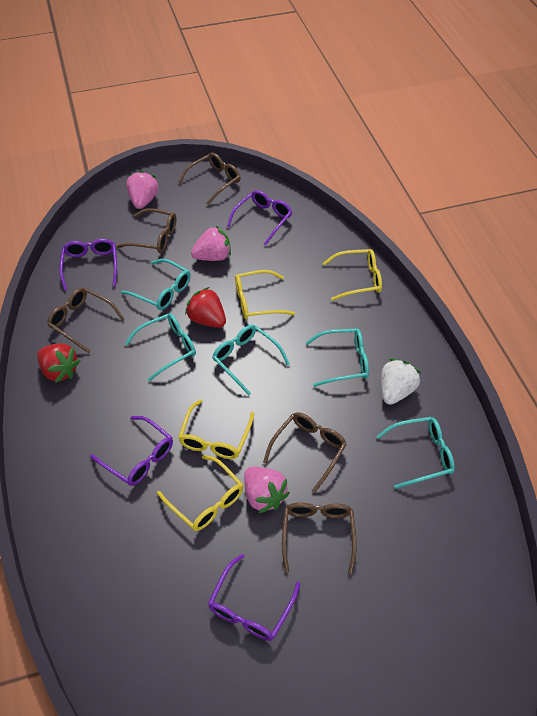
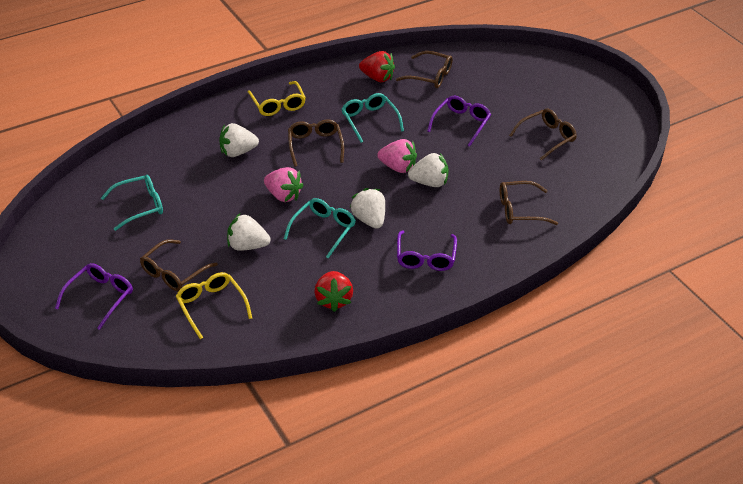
pink strawberry: [126,171,158,209] [191,226,231,261] [244,467,290,514] = 3 -> [264,167,304,202] [377,139,417,173] = 2
purple glasses: [59,239,117,291] [90,416,173,486] [208,554,300,641] [227,190,292,246] = 4 -> [55,263,133,330] [397,231,457,271] [427,96,491,147] = 3
turquoise glasses: [121,259,191,310] [125,313,196,381] [212,325,290,395] [305,329,369,387] [376,417,455,489] = 5 -> [101,175,163,231] [284,198,356,259] [342,93,404,143] = 3
white strawberry: [381,359,421,405] = 1 -> [219,123,259,157] [227,214,270,251] [350,188,385,229] [408,153,449,187] = 4
yellow glasses: [157,455,243,531] [178,399,254,459] [235,270,295,320] [323,249,382,301] = 4 -> [176,272,252,339] [248,81,306,116] = 2

